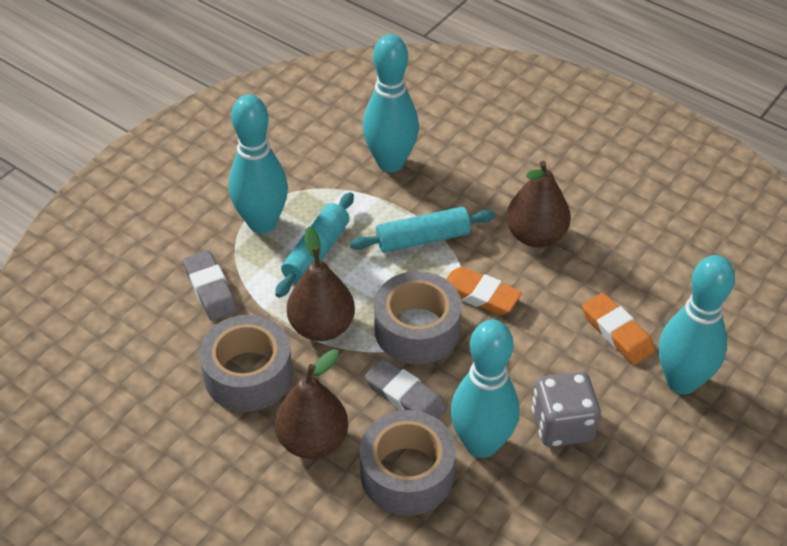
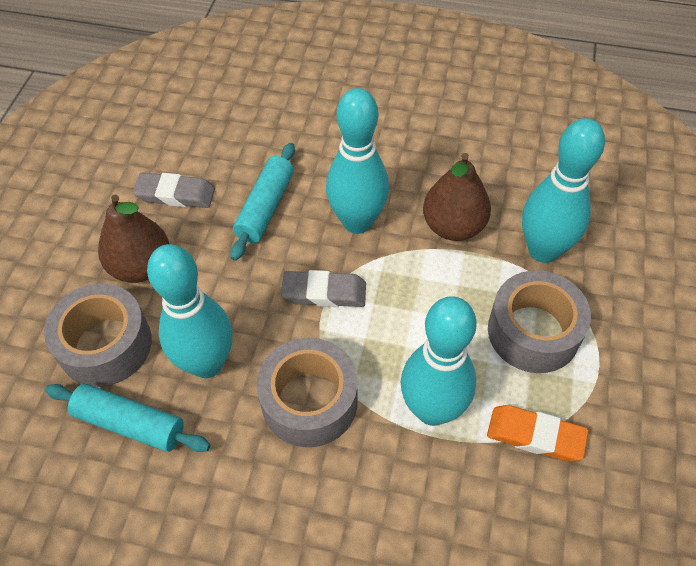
brown pear: [275,349,348,459] [287,226,355,341] [506,161,571,248] = 3 -> [98,195,169,283] [423,153,491,241] = 2
grey dice: [532,371,601,447] = 1 -> none = 0
orange eraser: [446,267,522,315] [582,293,655,365] = 2 -> [487,405,588,462] = 1

